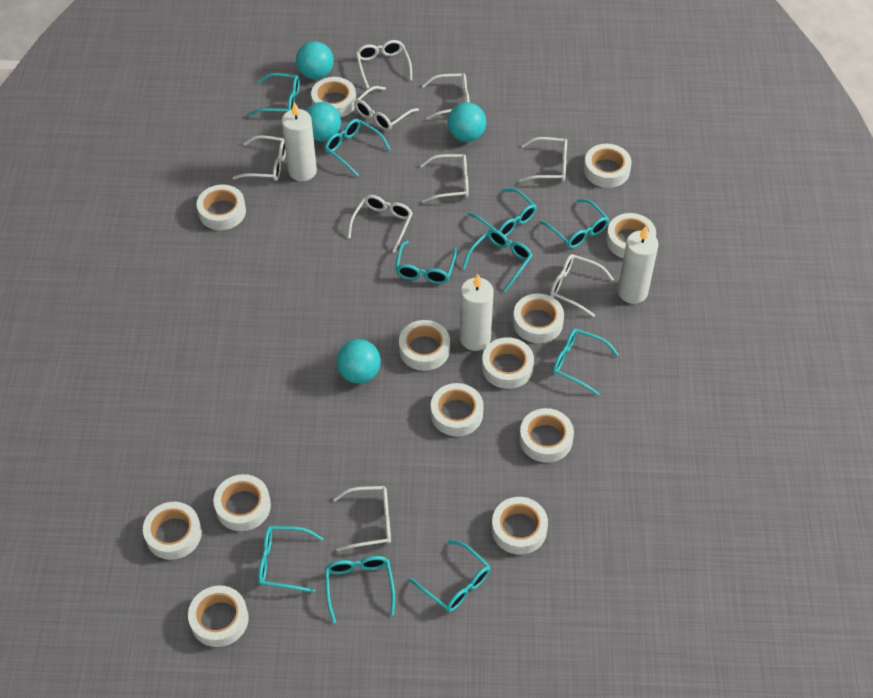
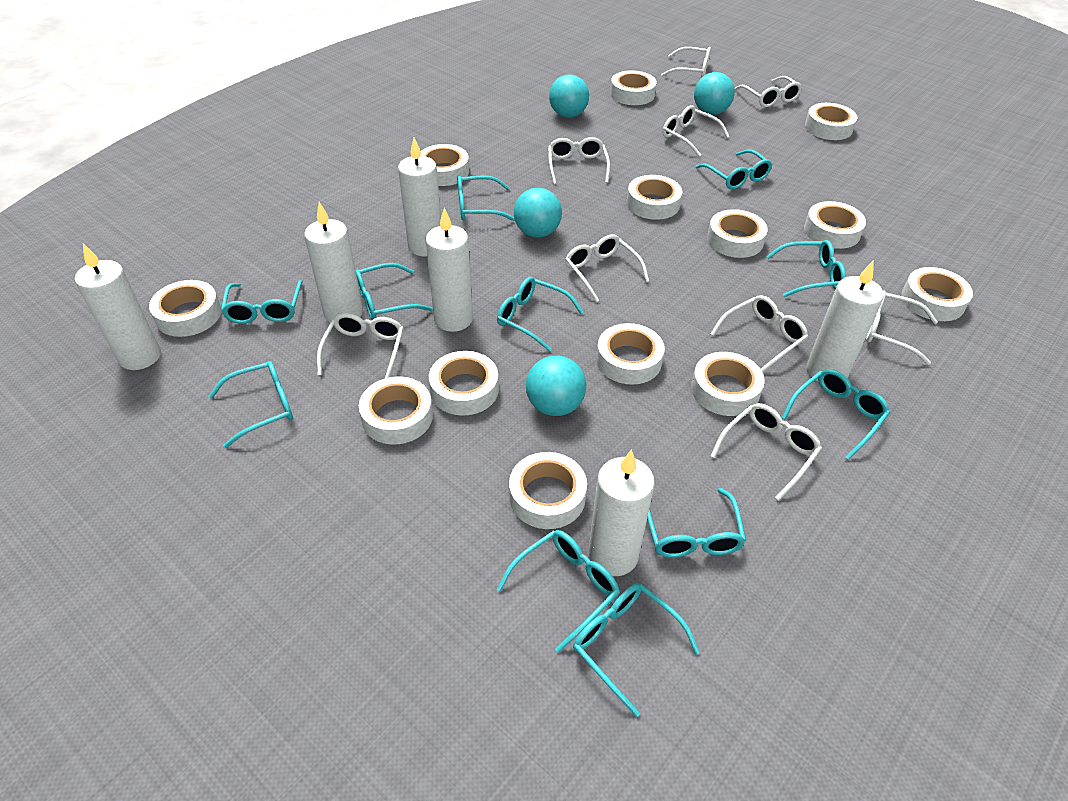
turquoise glasses: [248,73,300,115] [258,526,323,593] [325,119,391,177] [325,556,395,623] [395,240,457,284] [409,540,490,612] [462,229,533,292] [468,188,536,236] [539,199,609,248] [553,329,619,395] = 10 -> [208,361,293,448] [221,280,303,324] [356,263,433,320] [457,175,515,221] [496,530,620,653] [497,277,583,352] [573,583,700,717] [647,488,746,558] [696,149,773,189] [766,240,846,297] [782,369,890,460] = 11
white candle: [282,102,317,181] [460,274,494,351] [618,226,659,304] = 3 -> [75,244,161,370] [304,202,363,323] [398,138,441,256] [426,208,473,332] [589,450,655,576] [807,261,884,382] = 6

